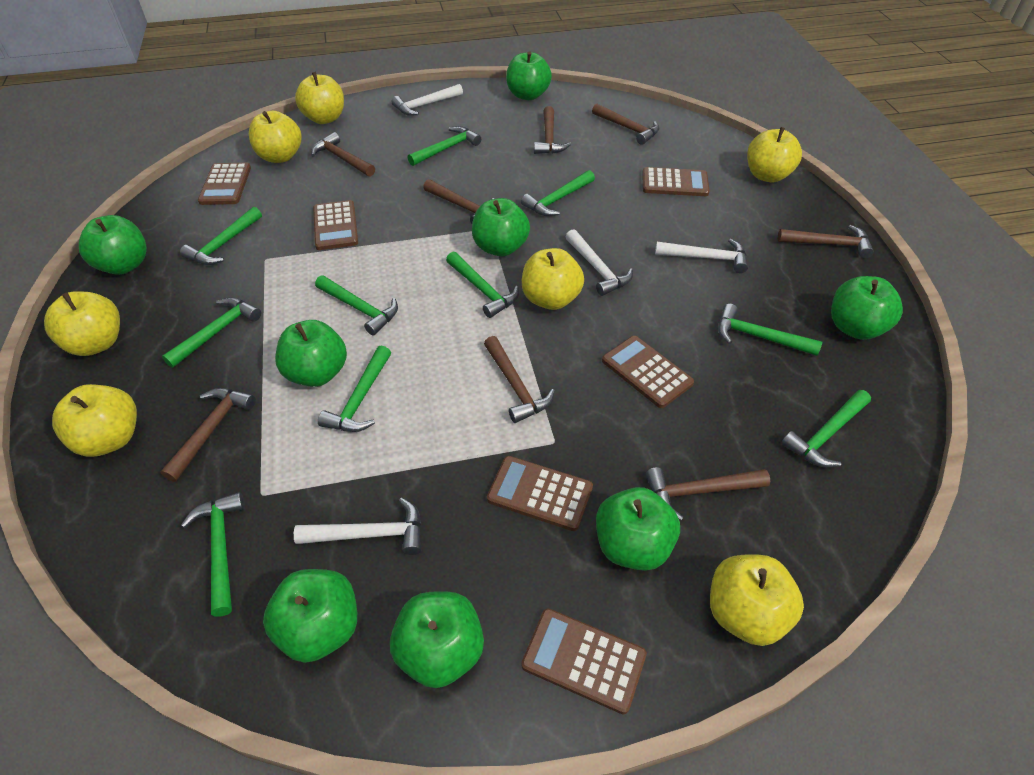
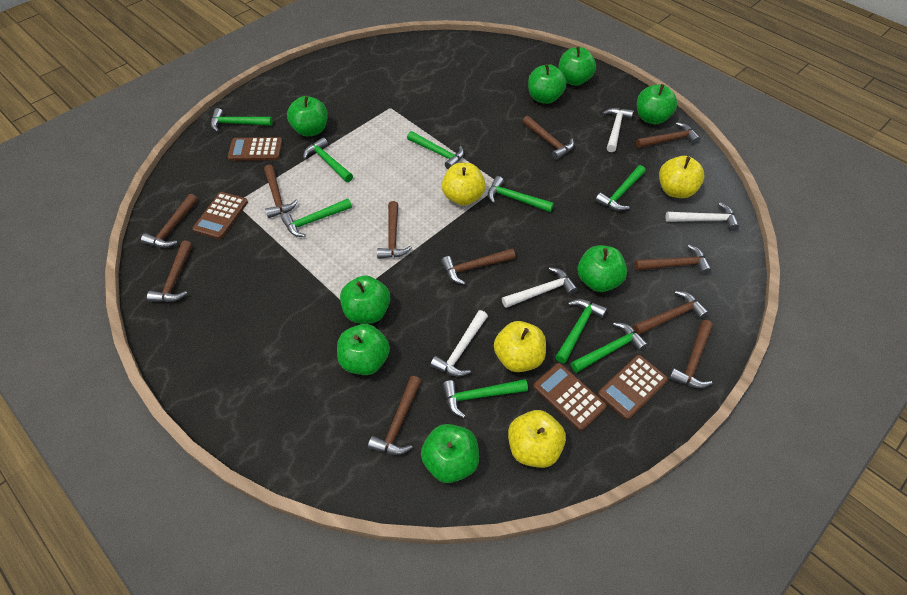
brown calculator: [198,163,251,205] [313,200,358,250] [487,456,593,531] [521,608,647,714] [602,336,694,408] [642,167,710,196] = 6 -> [192,192,248,239] [228,137,282,161] [533,363,607,431] [598,355,668,420] = 4
brown hammer: [160,388,256,482] [311,132,375,176] [423,179,494,224] [484,336,555,423] [534,106,571,154] [592,104,659,145] [645,467,770,521] [778,225,874,258] = 8 -> [141,194,198,248] [147,241,192,302] [264,165,298,218] [368,376,421,455] [377,201,412,259] [441,249,516,285] [522,116,574,160] [633,291,709,335] [634,245,712,275] [636,122,700,148] [669,320,713,388] = 11
green hammer: [162,297,261,368] [180,207,262,265] [181,492,245,616] [315,275,398,336] [318,346,391,432] [407,126,481,166] [446,252,519,318] [521,170,595,216] [718,304,822,356] [781,390,871,467] = 10 -> [211,108,273,132] [281,198,352,237] [303,137,353,182] [407,131,464,169] [443,379,528,418] [488,176,554,212] [555,299,607,363] [571,322,648,373] [595,165,646,211] = 9
yellow apple: [44,291,120,356] [52,384,137,457] [249,111,302,163] [295,72,344,124] [522,248,584,310] [710,554,804,646] [747,127,802,182] = 7 -> [442,163,486,206] [494,321,546,372] [508,410,566,468] [659,156,705,198] = 4

